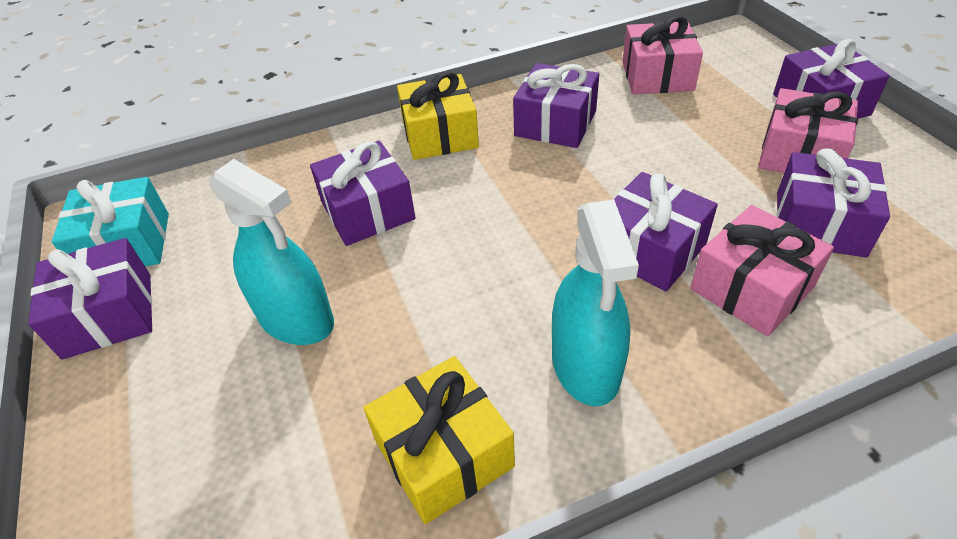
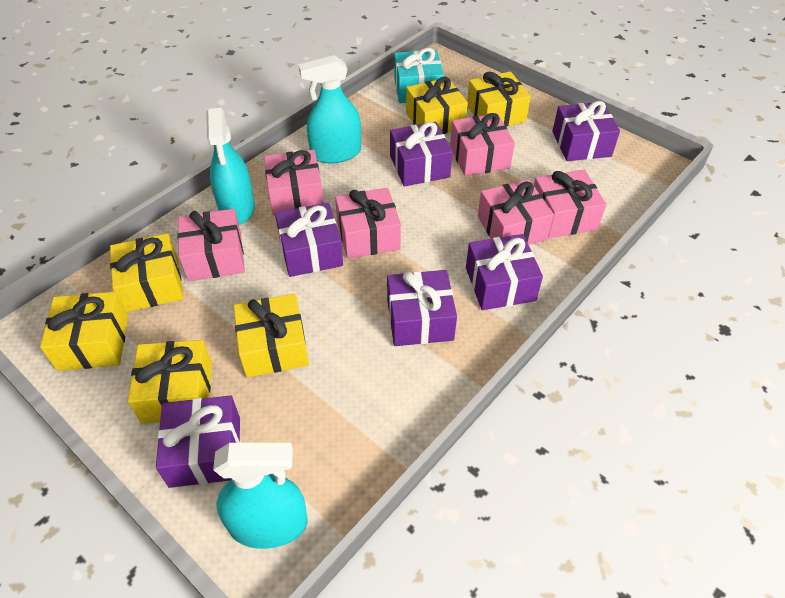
pink gift: [622,16,703,94] [690,205,834,336] [758,88,858,173] = 3 -> [177,209,245,281] [264,150,323,215] [335,188,401,259] [450,113,515,176] [478,179,554,245] [534,170,606,238] = 6
turquoise spray bottle: [209,159,334,345] [552,199,639,406] = 2 -> [206,108,255,225] [213,443,308,549] [298,55,361,163] = 3
yellow gift: [364,356,515,524] [397,71,479,160] = 2 -> [40,292,128,371] [110,233,184,312] [128,340,212,423] [234,294,309,378] [406,77,468,134] [467,71,531,127] = 6

